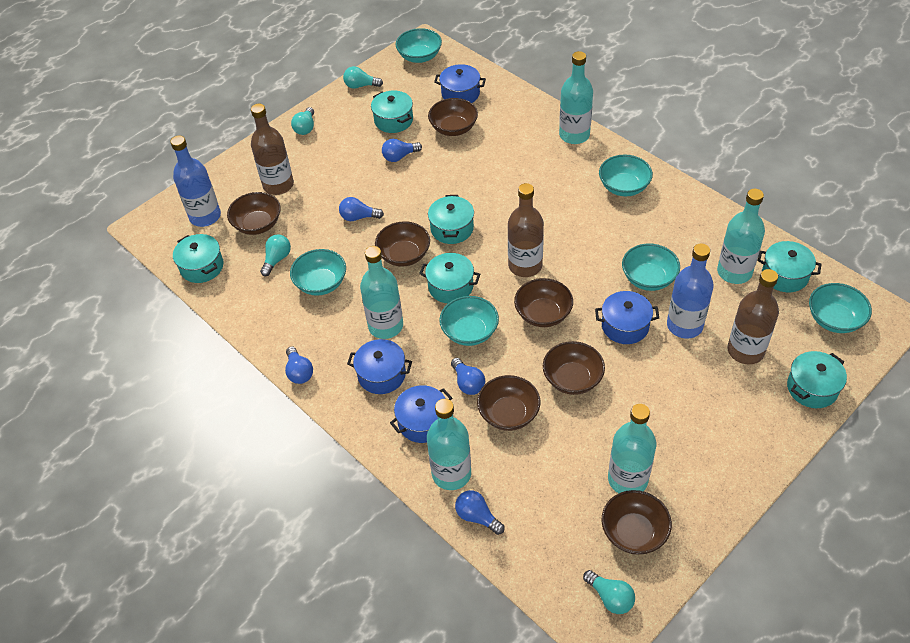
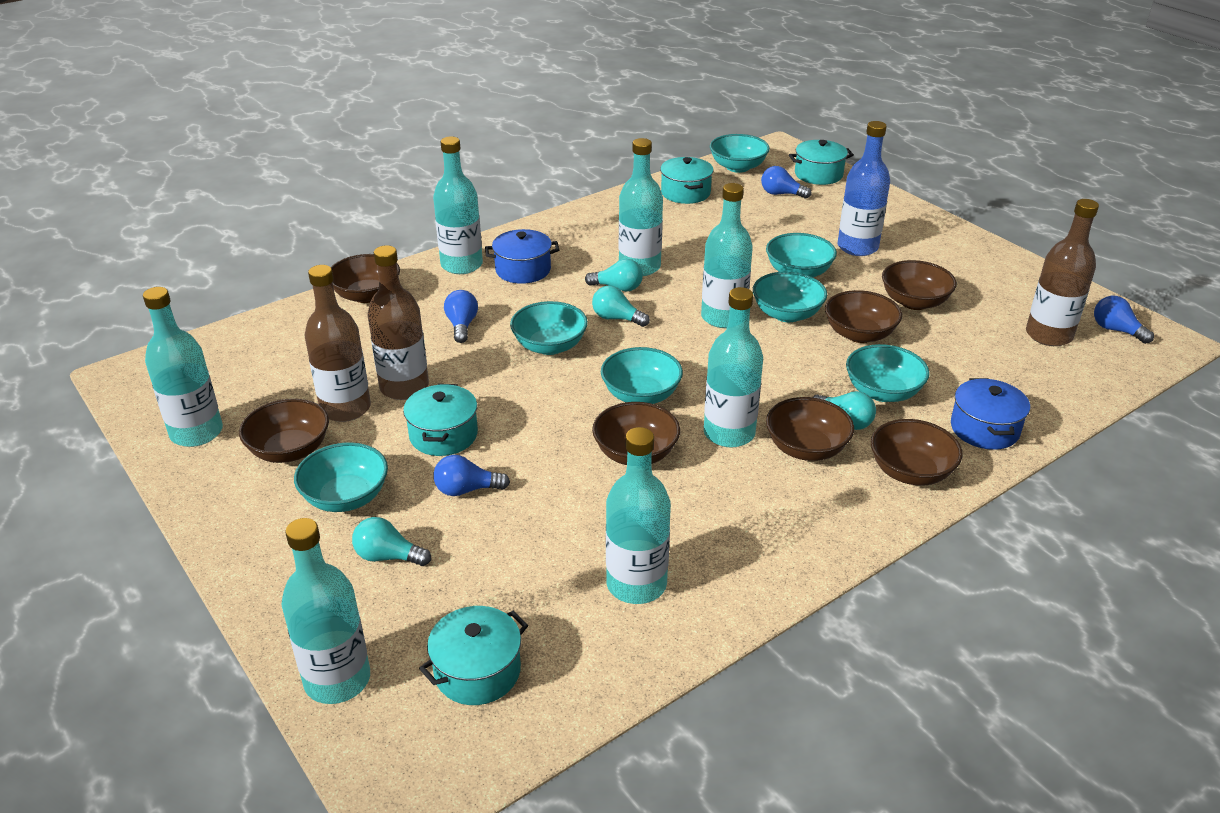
blue bottle: [170,135,221,227] [667,244,714,339] = 2 -> [838,121,890,256] = 1
blue light bulb: [285,346,313,384] [339,197,384,221] [382,139,422,162] [451,358,485,395] [455,490,505,535] = 5 -> [433,455,510,496] [444,290,478,343] [761,166,811,199] [1094,296,1154,344] = 4
blue pot: [347,339,412,394] [390,385,452,443] [434,64,486,103] [595,291,659,344] = 4 -> [485,229,559,284] [951,378,1030,450] = 2
turquoise bottle: [360,246,403,339] [427,399,471,490] [559,51,593,144] [608,404,656,493] [717,189,765,284] = 5 -> [143,287,223,447] [282,518,370,704] [433,137,483,274] [606,427,671,604] [619,138,663,276] [701,183,753,328] [704,287,763,448] = 7
turquoise bowl: [290,249,346,296] [396,28,442,63] [439,296,499,346] [599,155,653,196] [622,244,680,291] [809,283,872,333] = 6 -> [294,442,388,512] [510,301,588,355] [601,347,683,404] [710,134,770,173] [753,272,827,322] [766,233,837,277] [846,344,930,402] = 7
turquoise pot: [173,234,223,283] [371,91,413,133] [419,253,480,303] [428,195,474,244] [758,241,822,292] [787,351,847,408] = 6 -> [403,384,478,456] [419,606,528,705] [660,157,714,204] [789,140,854,185] = 4

